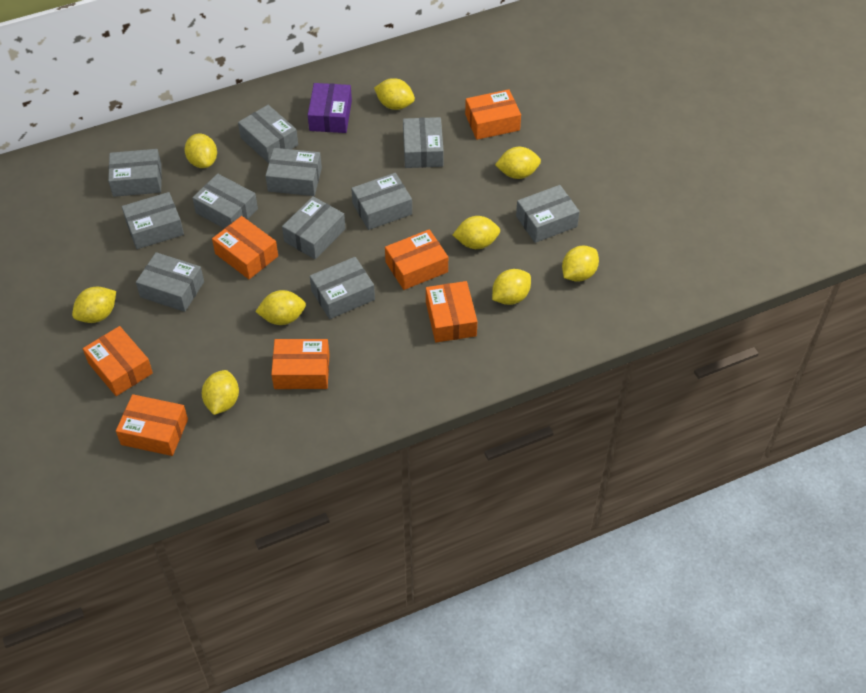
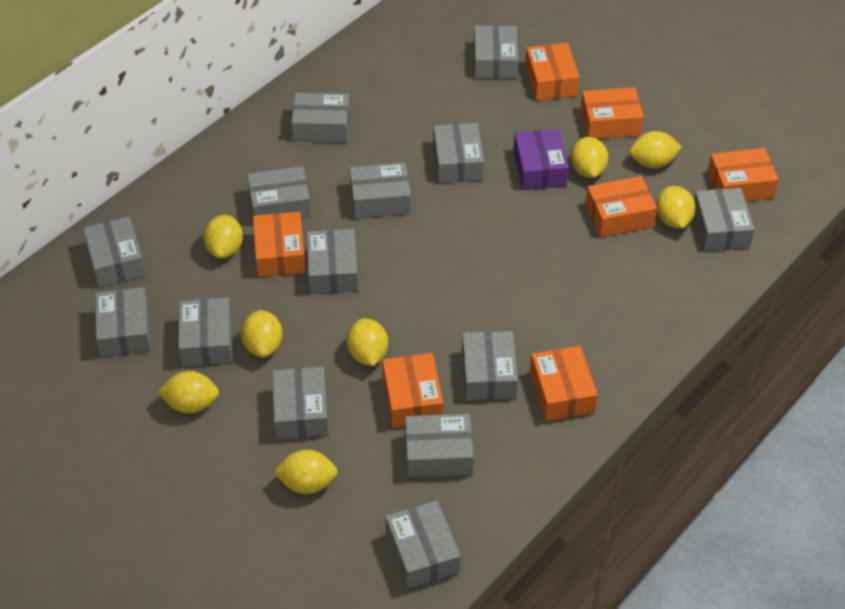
grey box: [108,149,162,197] [122,192,184,249] [136,252,204,312] [192,173,258,229] [238,105,298,163] [265,148,322,196] [282,196,346,259] [310,257,375,319] [351,173,412,230] [403,117,444,168] [516,185,580,243] = 11 -> [83,217,146,287] [95,287,151,358] [178,297,233,367] [247,166,311,219] [272,367,329,439] [291,93,350,143] [307,229,358,294] [349,162,411,219] [385,500,461,589] [405,414,474,477] [433,123,484,183] [462,331,518,400] [474,25,519,79] [694,188,755,251] = 14
yellow lemon: [72,287,116,323] [185,133,217,168] [202,370,239,415] [255,290,306,325] [374,78,415,110] [453,216,500,249] [492,269,531,305] [495,147,541,179] [562,246,599,282] = 9 -> [158,371,219,414] [203,215,243,259] [241,310,283,358] [273,450,338,494] [347,318,388,366] [571,137,608,178] [629,131,682,168] [656,186,696,228] = 8

